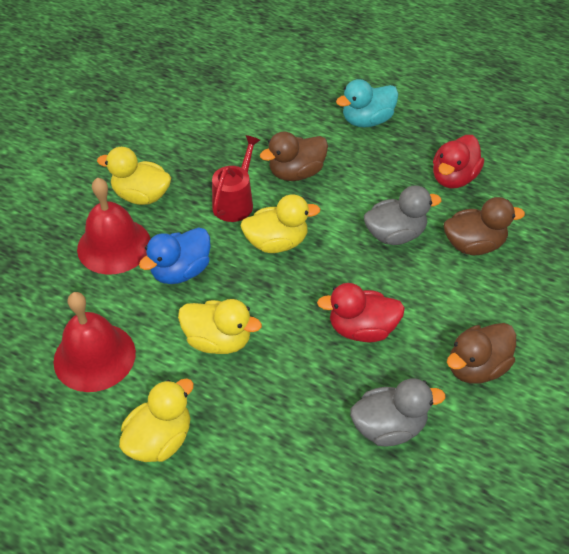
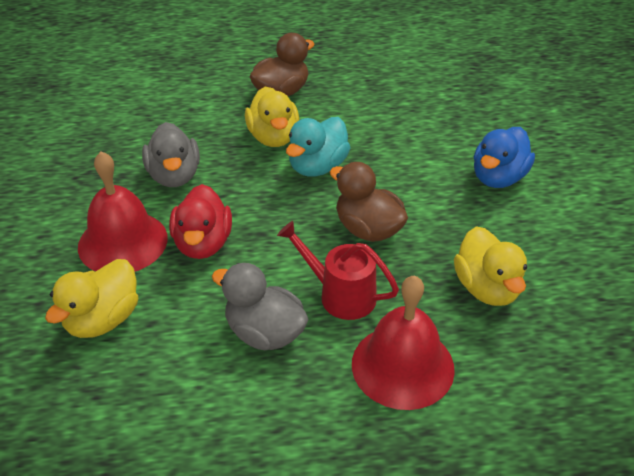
brown duck: [260,132,328,181] [444,197,525,255] [447,323,516,384] = 3 -> [250,33,315,96] [330,162,408,242] = 2
red duck: [317,283,405,342] [433,135,484,188] = 2 -> [169,184,232,259] = 1
yellow duck: [97,147,171,205] [119,378,194,462] [178,299,262,354] [240,195,320,253] = 4 -> [45,259,138,338] [245,86,299,147] [454,226,527,306] = 3

